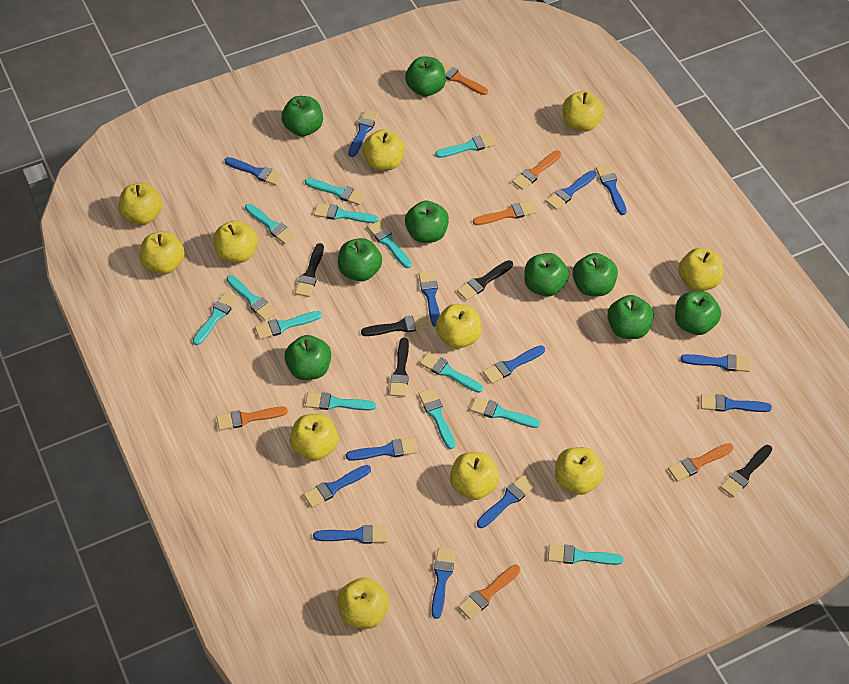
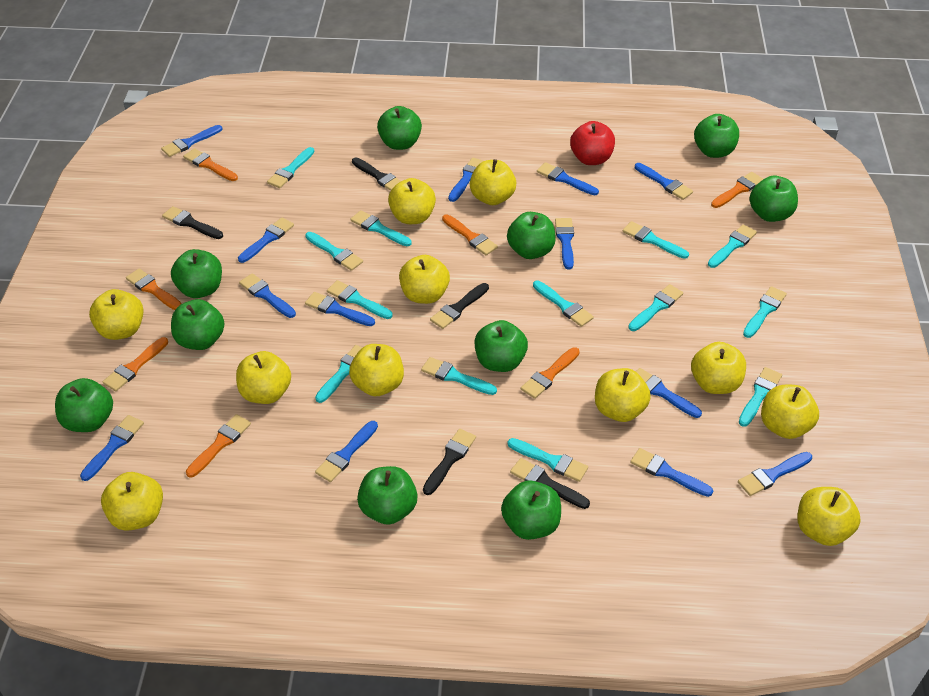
green apple: [281,96,323,136] [284,335,331,380] [338,238,382,282] [405,56,446,97] [405,201,449,243] [524,253,569,297] [573,253,618,296] [607,295,654,339] [675,291,721,335] = 9 -> [55,378,113,432] [171,249,222,298] [171,299,224,350] [357,466,418,525] [377,106,422,150] [474,320,528,372] [501,481,561,540] [507,212,556,259] [694,114,739,158] [749,176,798,222] = 10
orange brush: [216,407,288,430] [442,62,488,95] [458,565,520,619] [473,201,536,225] [512,150,561,190] [668,443,734,482] = 6 -> [103,337,168,391] [126,269,182,310] [183,148,238,181] [186,414,251,478] [442,214,498,255] [521,347,580,399] [711,172,763,208] = 7
red apple: none = 0 -> [570,121,615,165] = 1

